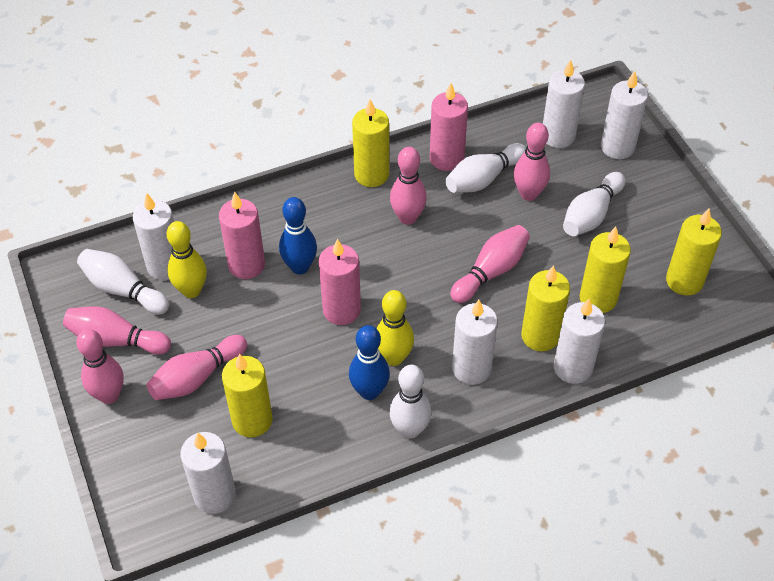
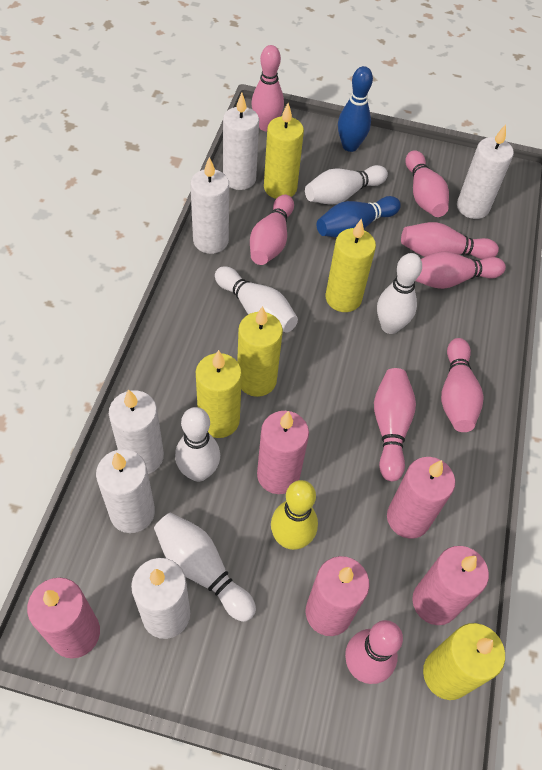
pink bowling pin: [63,306,171,355] [76,329,124,404] [147,335,247,400] [390,147,427,225] [450,225,530,303] [514,123,550,201] = 6 -> [250,195,294,265] [251,45,284,131] [345,620,403,684] [374,368,416,481] [401,222,499,259] [405,150,449,217] [415,251,506,289] [441,338,484,432] = 8
pink candle: [219,192,265,279] [319,238,361,325] [430,83,468,171] = 3 -> [27,577,100,659] [257,411,309,494] [306,556,369,636] [387,457,455,539] [412,546,489,625] = 5
white bowling pin: [77,249,169,314] [389,365,431,439] [445,143,526,193] [563,172,625,236] = 4 -> [154,513,256,622] [175,407,220,482] [215,266,298,333] [305,165,388,204] [377,253,422,334] = 5
yellow bowling pin: [167,221,207,298] [376,290,414,366] = 2 -> [271,480,318,550] = 1

